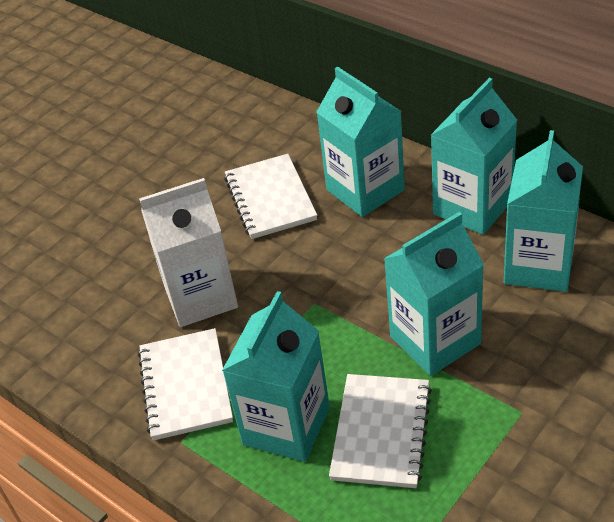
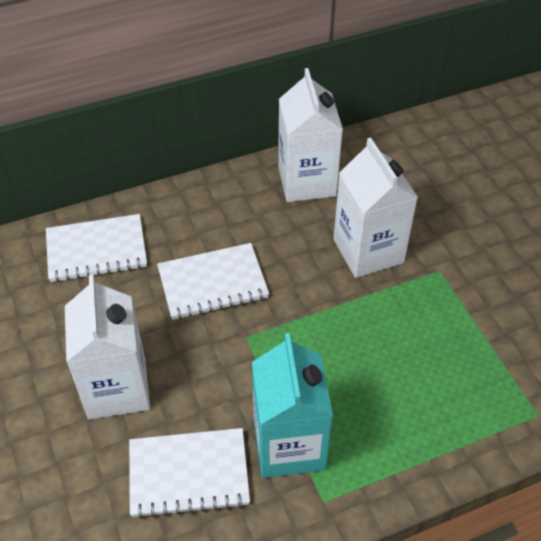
turquoise carton: [222,291,330,462] [317,66,405,217] [384,212,484,376] [431,78,517,235] [504,130,583,292] = 5 -> [252,333,333,478] = 1
white carton: [139,178,238,327] = 1 -> [65,275,150,419] [278,68,343,202] [333,137,418,278] = 3

